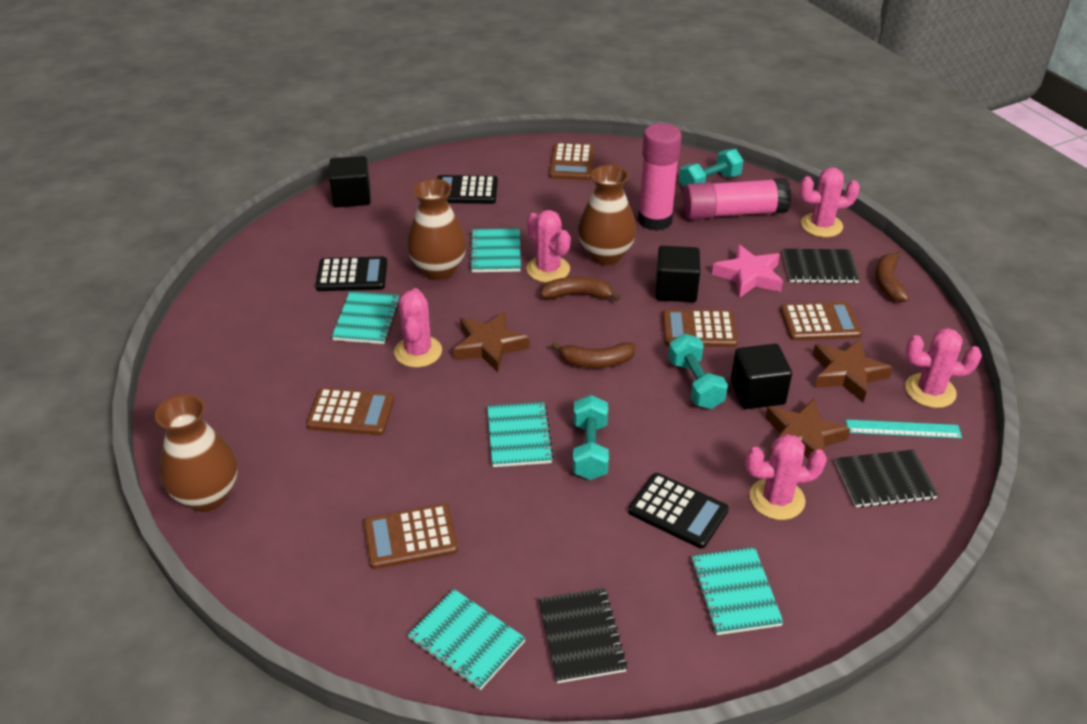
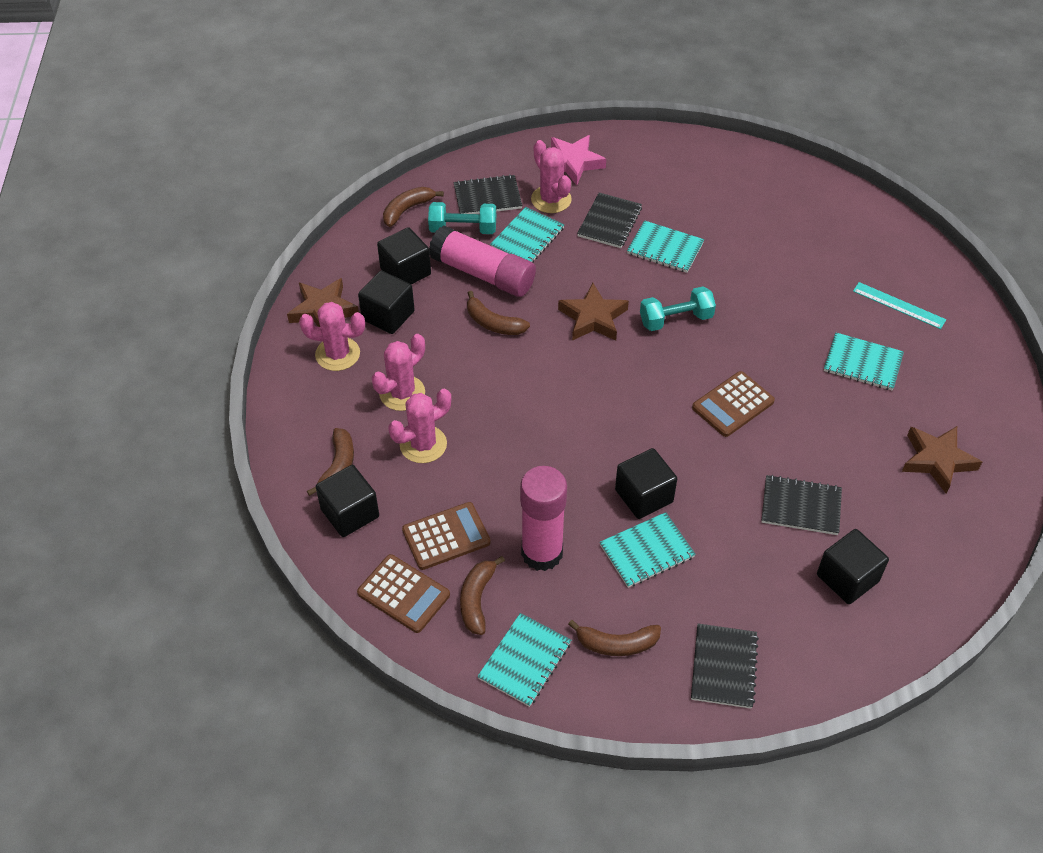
black calculator: [315,257,387,291] [437,175,498,204] [628,473,729,549] = 3 -> none = 0
black cube: [329,156,371,207] [656,246,700,302] [731,344,792,409] = 3 -> [316,465,379,537] [358,270,415,334] [377,227,431,284] [615,448,677,519] [817,529,889,604] = 5
black notebook: [538,588,628,683] [783,249,860,284] [835,450,938,508] = 3 -> [453,174,522,214] [577,193,642,248] [691,623,759,709] [761,475,842,535] = 4
brown banana: [540,277,620,302] [551,342,636,368] [875,251,909,302] = 3 -> [307,428,354,496] [383,187,444,227] [460,556,505,635] [467,291,530,335] [568,620,661,656] = 5
brown calculator: [306,388,394,435] [363,503,458,569] [549,143,594,180] [662,309,738,347] [780,302,862,341] = 5 -> [357,554,450,633] [402,502,491,570] [692,371,775,437] = 3
brown vase: [155,394,237,512] [407,179,467,280] [578,165,636,265] = 3 -> none = 0
pink cactus: [394,288,442,368] [526,210,571,283] [745,434,827,520] [799,167,860,237] [905,328,982,408] = 5 -> [299,302,365,371] [372,334,425,411] [388,389,451,463] [531,140,572,213] = 4
turquoise dumbbell: [573,395,609,480] [668,334,728,409] [679,149,744,188] = 3 -> [428,202,496,234] [640,286,716,331] = 2

